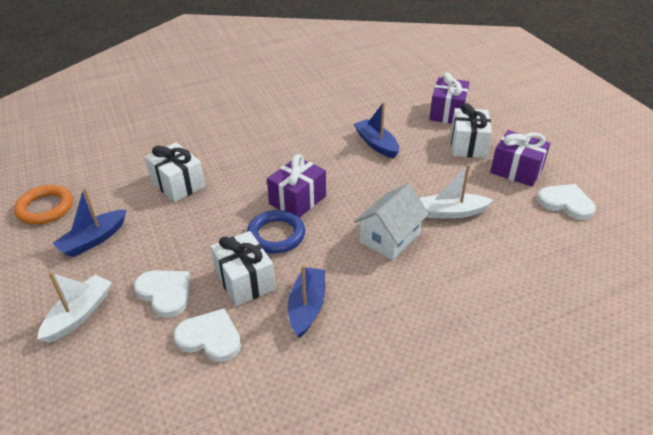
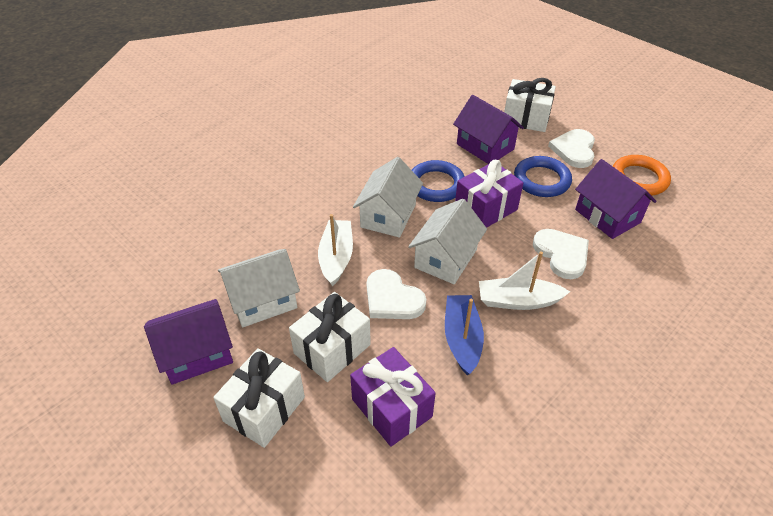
blue boat: [53,188,127,257] [288,265,325,338] [354,102,399,159] = 3 -> [445,295,484,375] = 1
blue ring: [247,210,305,254] = 1 -> [412,160,465,202] [514,156,572,197] = 2
purple gift: [267,154,326,218] [429,73,470,124] [490,130,550,187] = 3 -> [350,347,436,447] [455,160,523,228] = 2
purple house: none = 0 -> [144,299,233,385] [453,95,524,164] [575,159,657,239] = 3
white house: [354,184,429,260] = 1 -> [218,249,300,328] [353,157,423,238] [408,199,487,284] = 3

